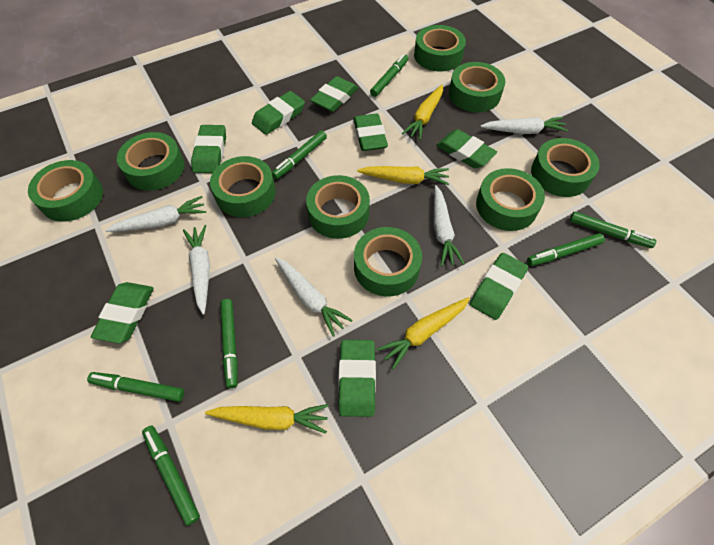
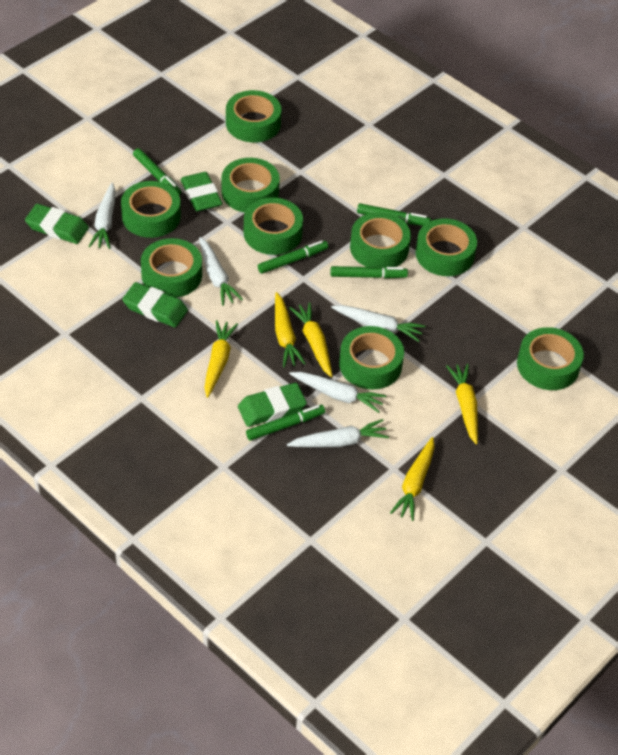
green eraser: [91,282,154,343] [191,125,226,173] [252,91,305,135] [310,76,358,112] [339,340,376,417] [353,113,388,151] [436,129,497,169] [470,253,528,320] = 8 -> [25,204,89,244] [122,282,188,328] [180,172,223,211] [238,383,307,427] = 4
green marker: [87,372,184,402] [142,425,200,526] [220,299,238,388] [272,131,327,179] [370,54,408,97] [527,233,605,266] [570,212,656,248] = 7 -> [133,148,181,195] [246,405,325,441] [258,240,328,274] [331,266,408,279] [357,203,431,226] = 5
yellow carrot: [205,404,329,434] [357,166,449,185] [377,297,470,370] [402,85,443,140] = 4 -> [204,320,238,398] [275,292,306,367] [289,302,332,377] [390,437,435,521] [446,364,478,444] = 5

